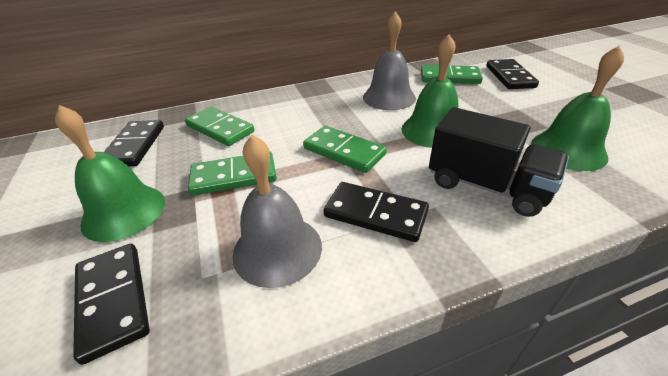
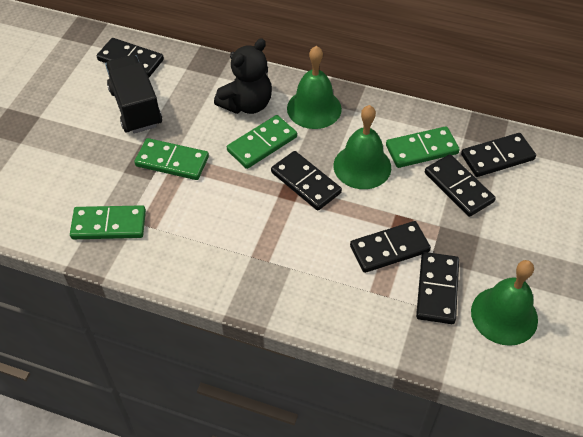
black domino: [73,244,150,365] [104,120,164,167] [324,182,429,242] [486,59,539,89] = 4 -> [97,38,164,78] [271,151,342,211] [350,221,431,273] [416,252,459,324] [425,154,496,217] [461,133,536,177] = 6
black teddy bear: none = 0 -> [214,38,272,114] = 1
grey bell: [233,134,322,288] [363,11,416,110] = 2 -> none = 0

